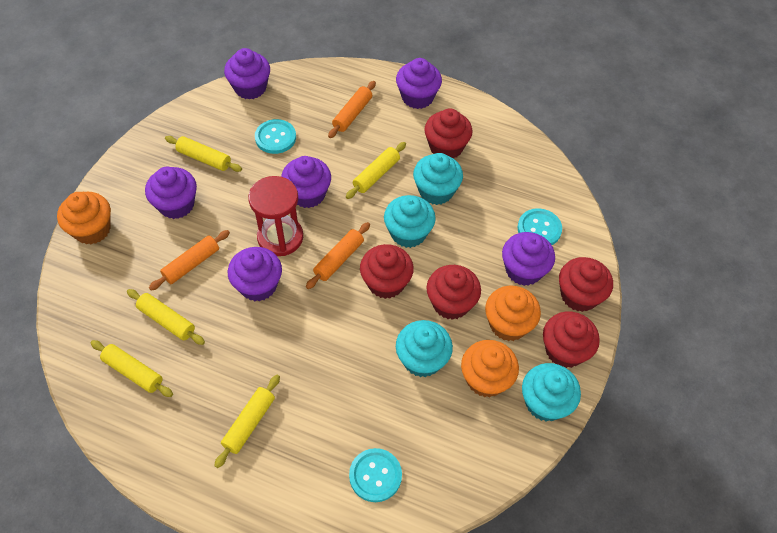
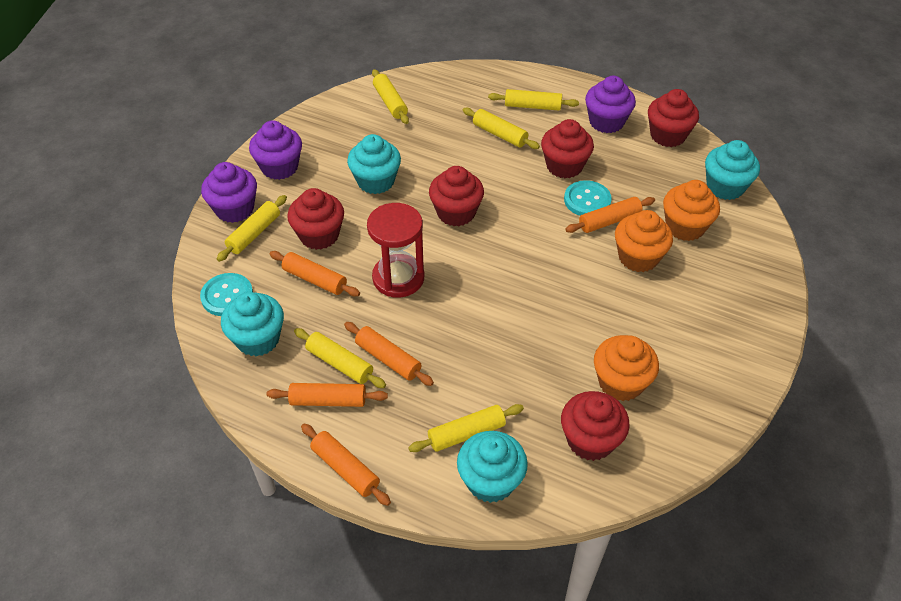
orange rolling pin: [149,230,230,290] [306,222,370,289] [328,81,376,138] = 3 -> [266,383,388,407] [270,251,360,297] [301,424,391,506] [344,322,434,386] [565,197,655,233] = 5
purple cupcake: [145,167,197,219] [224,48,270,100] [228,247,282,301] [281,156,331,208] [396,58,442,109] [502,232,555,286] = 6 -> [201,162,257,223] [249,120,302,180] [585,76,636,133] = 3
turquoise button: [255,119,296,154] [349,448,402,502] [517,208,562,245] = 3 -> [200,273,253,316] [564,180,612,216] = 2
yellow rolling pin: [91,340,173,397] [127,289,205,345] [165,136,242,172] [214,375,280,468] [346,142,406,199] = 5 -> [217,195,287,262] [294,328,386,388] [372,69,409,124] [408,404,524,452] [462,108,540,149] [488,89,579,110] = 6

